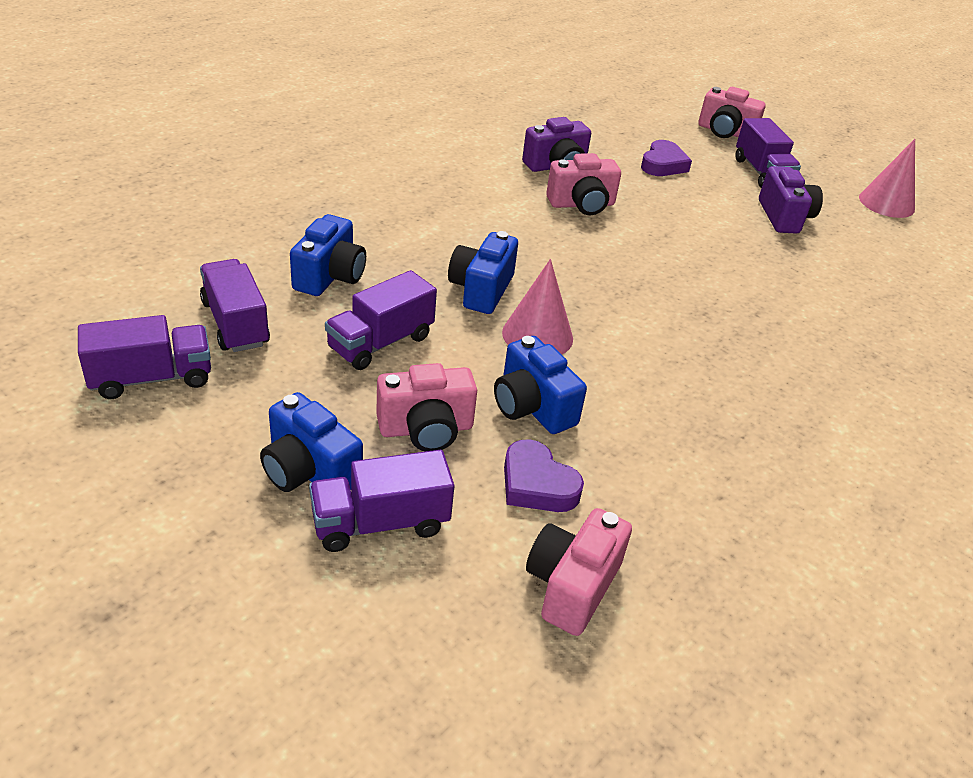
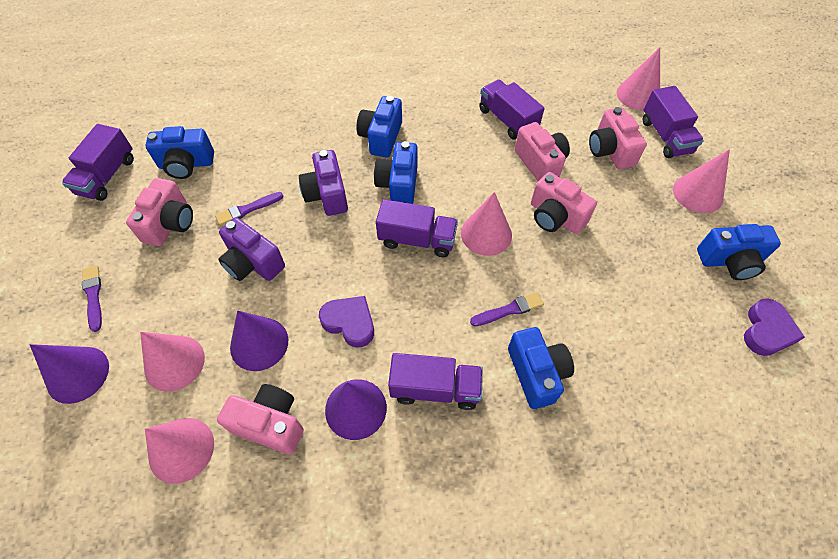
blue camera: [260,392,363,492] [290,214,366,296] [448,231,518,314] [494,336,587,434] = 4 -> [145,126,214,179] [356,96,402,157] [374,141,418,204] [508,327,574,409] [697,224,781,280] = 5
pink camera: [376,363,477,452] [526,508,632,636] [546,153,621,215] [698,87,766,138] = 4 -> [126,178,193,246] [217,384,304,455] [515,122,570,181] [531,172,597,234] [589,107,647,170] = 5
pink cone: [502,259,573,354] [859,139,915,218] = 2 -> [140,332,205,392] [145,418,214,484] [461,192,512,256] [617,47,660,111] [673,149,730,213] = 5
purple brush: none = 0 -> [82,265,102,332] [215,192,283,226] [470,292,544,326] = 3
purple cone: none = 0 -> [30,344,109,404] [230,310,288,371] [325,379,387,440] = 3

